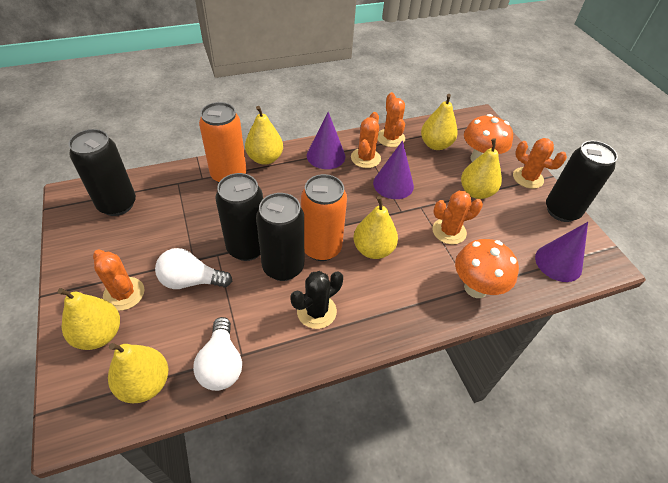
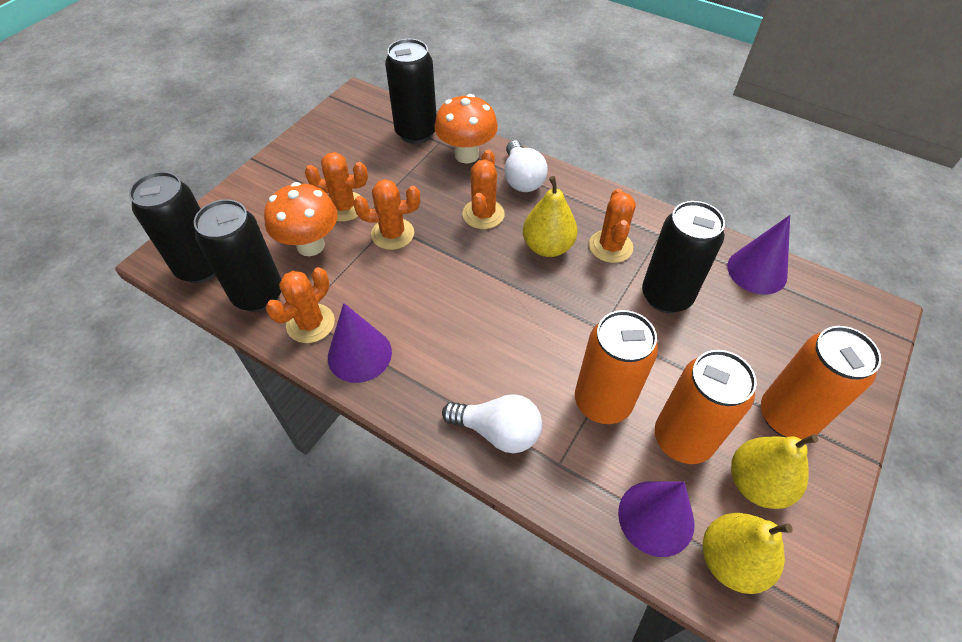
black cactus: [291,271,343,329] = 1 -> none = 0
orange can: [199,102,247,183] [301,174,347,261] = 2 -> [575,310,658,424] [655,350,757,464] [761,326,881,440] = 3
yellow pear: [58,288,120,350] [108,343,168,403] [245,106,283,165] [354,196,398,259] [421,94,458,150] [461,139,502,199] = 6 -> [523,176,577,257] [703,513,793,594] [731,434,818,509] = 3

